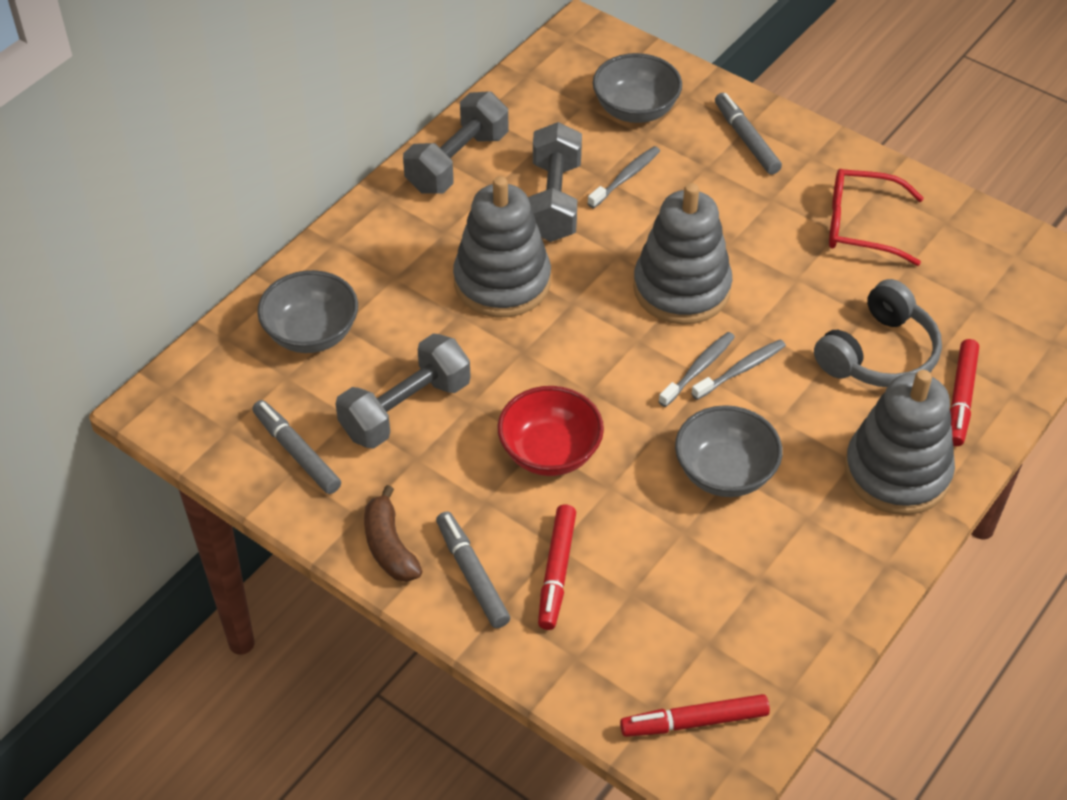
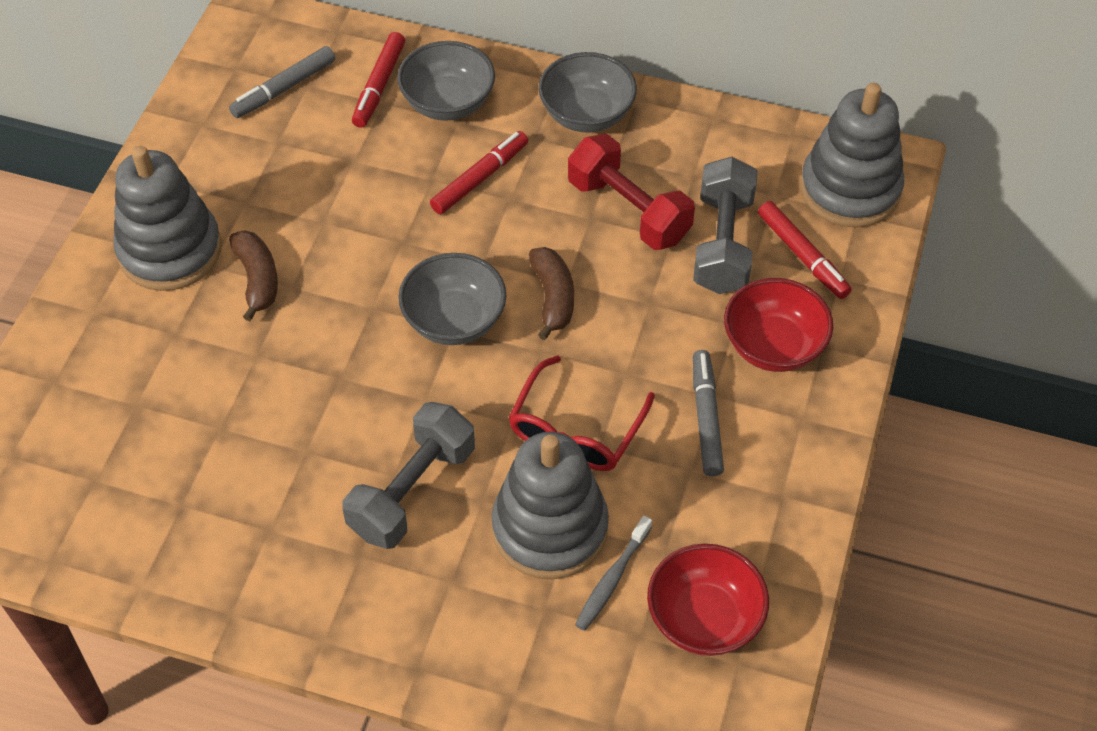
brown banana: [364,485,422,582] = 1 -> [229,230,278,321] [529,247,574,340] = 2
grey dumbbell: [335,333,471,449] [403,91,508,194] [528,122,582,242] = 3 -> [342,402,475,549] [693,157,757,294] = 2
grey headphones: [814,279,942,387] = 1 -> none = 0
grey marker: [252,400,341,494] [436,511,510,628] [715,93,782,175] = 3 -> [229,46,335,118] [693,350,724,477] = 2
grey toothbrush: [587,146,660,208] [658,332,735,407] [691,340,786,400] = 3 -> [575,516,652,631] = 1
red bowl: [497,386,604,476] = 1 -> [647,543,769,656] [724,278,833,372] = 2
red dumbbell: none = 0 -> [568,134,695,250] = 1

